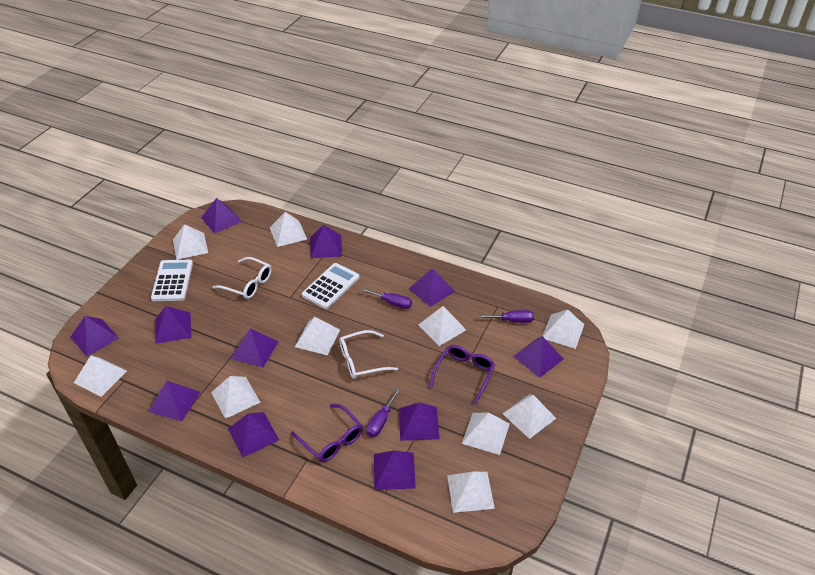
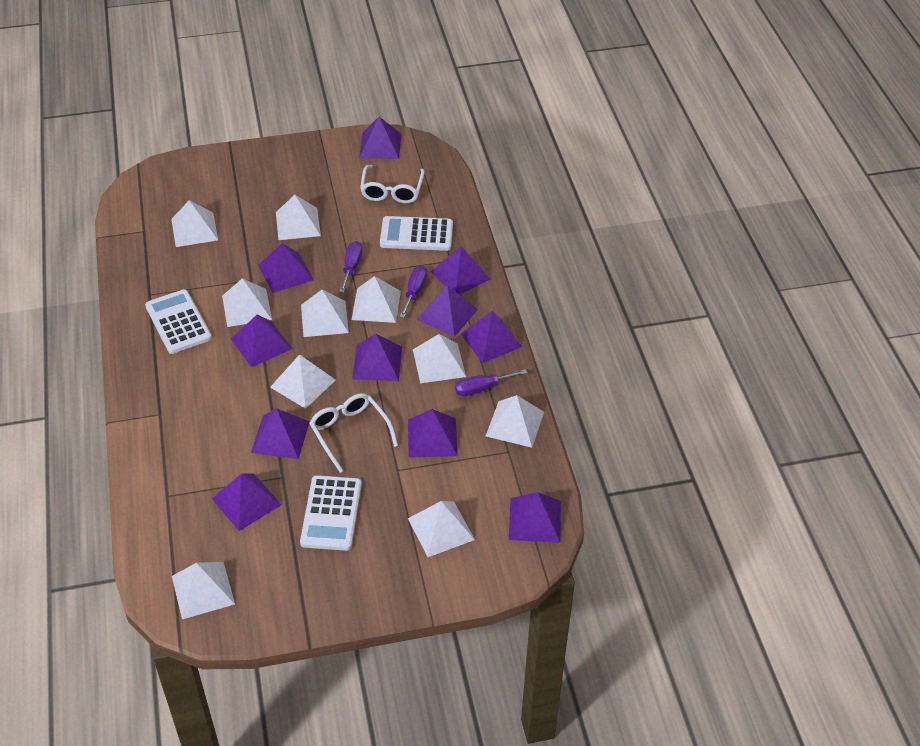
purple glasses: [291,404,363,462] [429,345,495,405] = 2 -> none = 0
white calculator: [151,260,193,301] [302,263,359,309] = 2 -> [145,289,212,354] [300,475,362,551] [380,216,453,251] = 3

